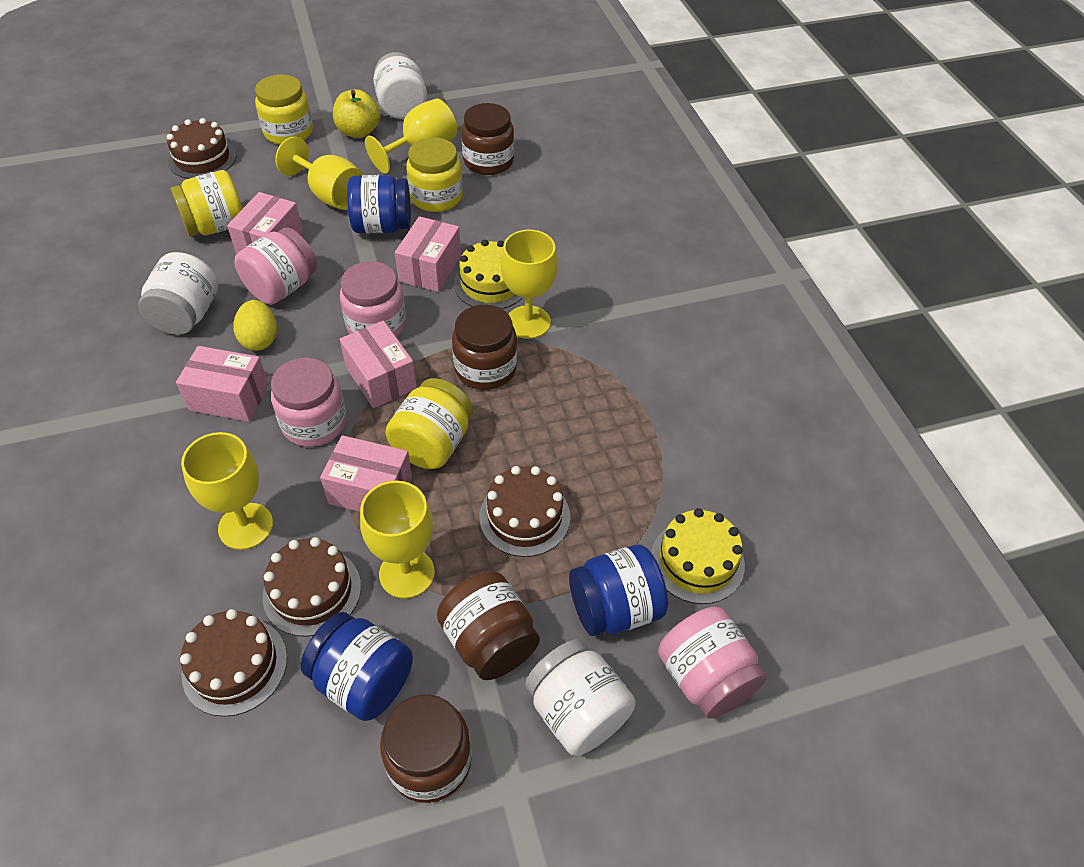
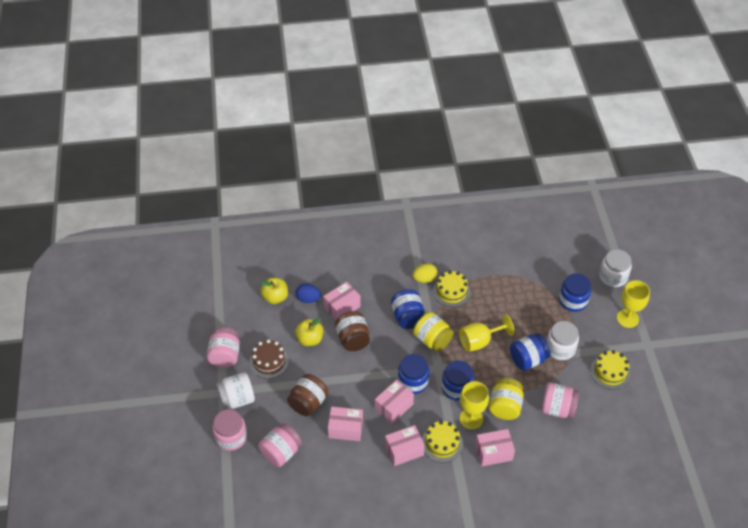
blue egg: none = 0 -> [295,283,321,303] = 1
blue jar: [301,612,413,721] [347,175,411,233] [569,544,668,636] = 3 -> [391,289,424,329] [398,354,429,394] [442,360,474,401] [510,333,551,371] [559,273,591,312] = 5
brown cake: [167,118,237,179] [180,609,287,717] [262,537,361,637] [479,466,570,557] = 4 -> [249,339,289,379] = 1
brown jar: [380,694,472,803] [437,571,540,680] [452,305,517,390] [461,103,514,175] = 4 -> [287,374,328,416] [335,311,370,351] = 2
yellow apple: [333,89,380,138] = 1 -> [261,278,288,304] [295,318,324,346] = 2
yellow cake: [454,240,523,309] [651,508,745,604] = 2 -> [422,420,463,462] [433,271,470,307] [590,350,630,390] = 3
yellow goblet: [181,432,273,550] [275,137,364,210] [360,481,435,599] [365,99,457,173] [501,230,557,339] = 5 -> [459,314,514,352] [460,381,489,430] [617,280,650,328] = 3
yellow jar: [171,170,243,237] [255,75,313,145] [385,378,473,469] [406,137,463,212] = 4 -> [413,312,454,352] [489,378,524,420] = 2

